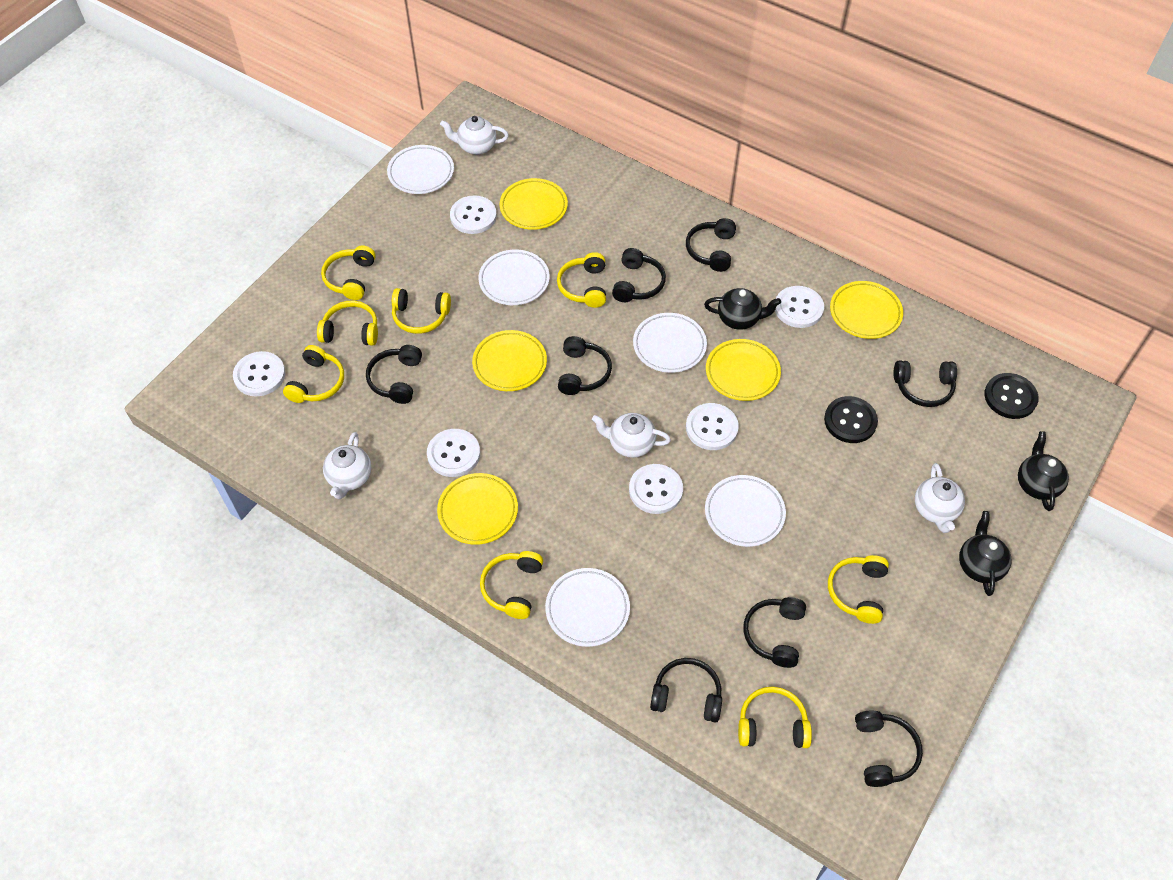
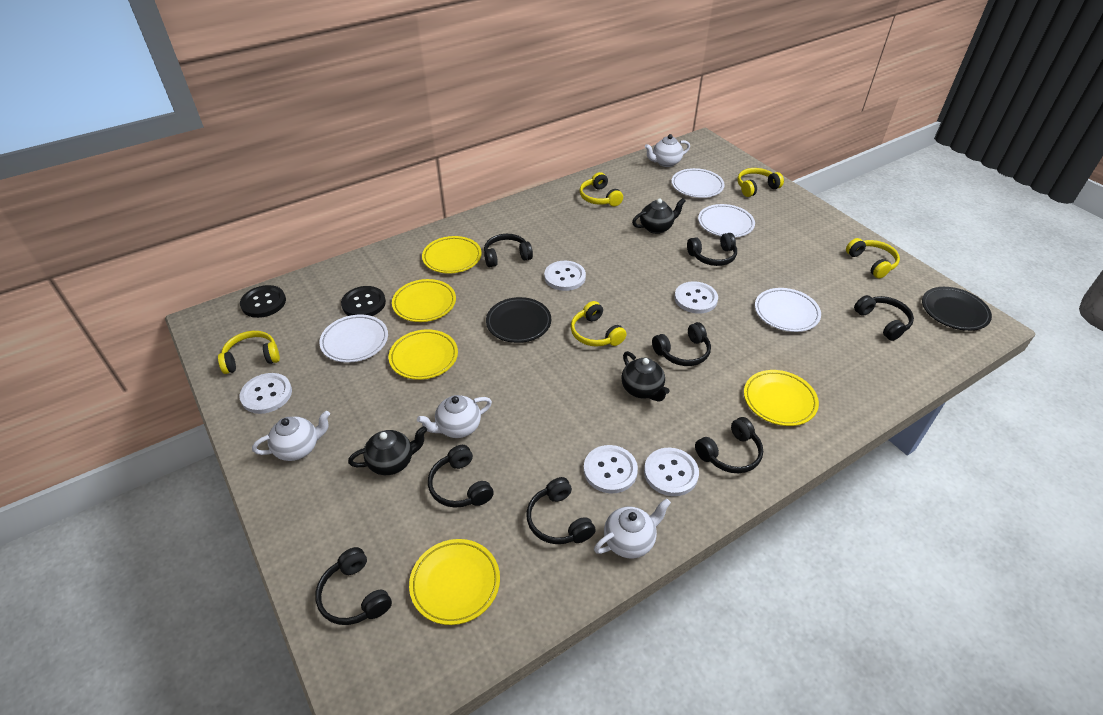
black plate: none = 0 -> [486,297,551,343] [922,287,992,331] = 2
white button: [233,351,285,396] [427,429,480,477] [450,195,497,234] [629,464,683,514] [686,403,739,450] [775,286,824,328] = 6 -> [240,373,292,414] [544,261,586,291] [584,445,638,494] [644,448,699,496] [674,281,718,314] = 5
white plate: [387,145,454,194] [478,250,550,305] [545,568,630,647] [633,313,707,373] [705,475,786,547] = 5 -> [319,315,388,363] [672,168,725,198] [698,204,755,237] [755,288,821,332] = 4
yellow headphones: [283,345,344,403] [317,301,378,346] [321,245,376,300] [392,288,451,334] [480,551,543,619] [557,252,606,308] [738,686,812,748] [828,555,889,624] = 8 -> [218,331,280,374] [571,301,627,347] [580,172,623,206] [737,168,784,197] [846,238,900,278] = 5

